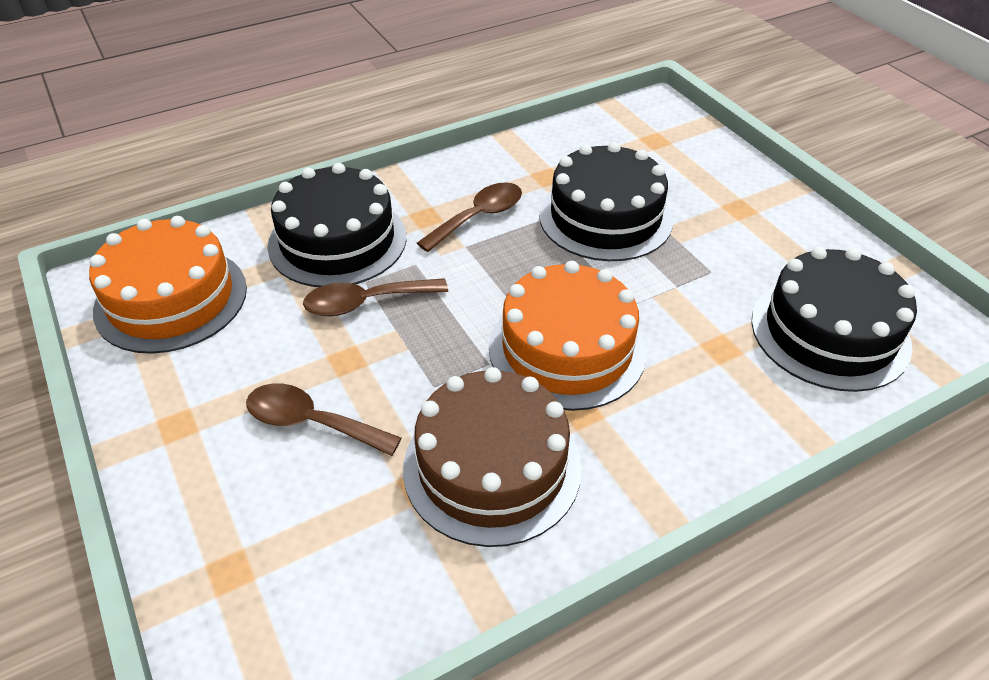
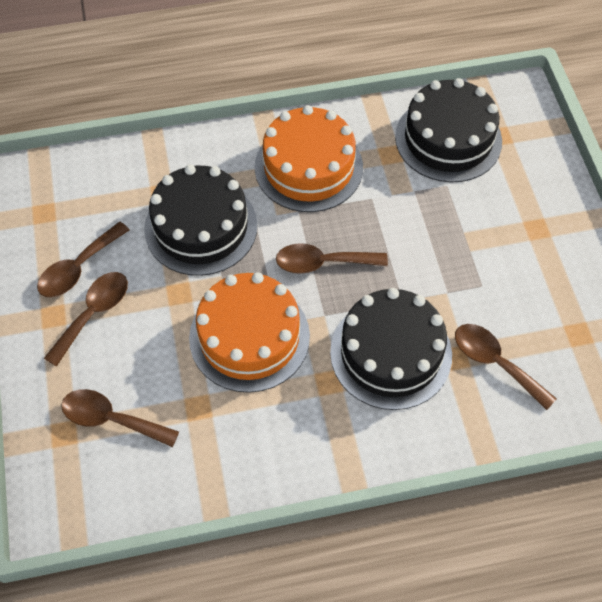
brown cake: [403,367,582,547] = 1 -> none = 0
brown spoon: [246,383,402,456] [303,278,448,316] [417,182,522,252] = 3 -> [37,222,129,297] [44,272,128,367] [61,389,179,447] [276,243,388,274] [455,324,557,410] = 5

